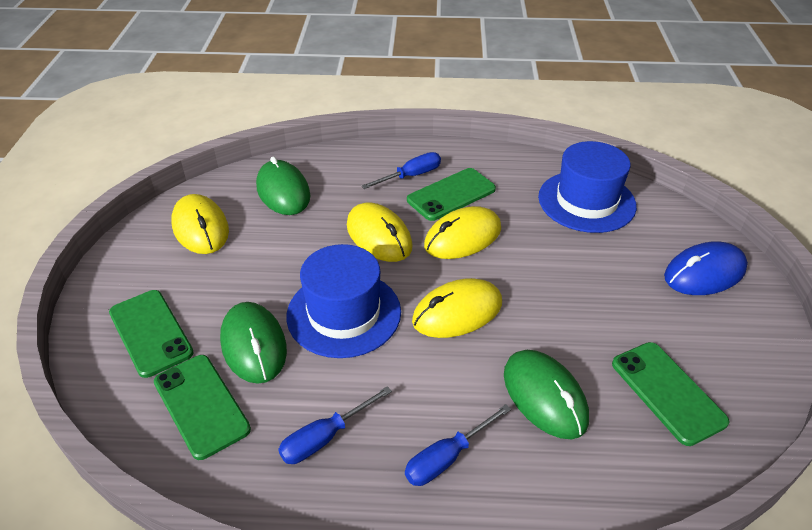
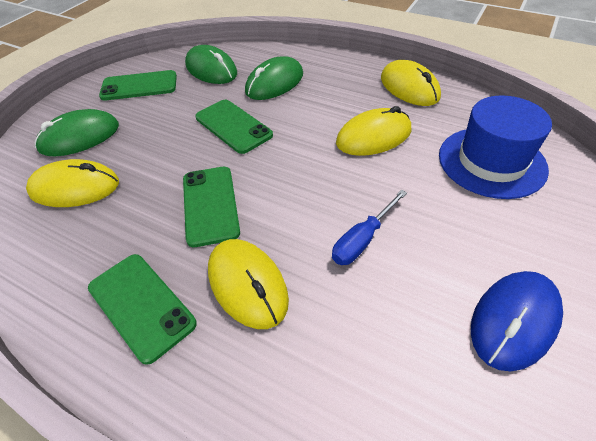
blue hat: [286,244,401,358] [538,141,637,233] = 2 -> [439,96,552,199] = 1
blue screwdriver: [278,386,392,464] [362,152,441,189] [405,404,511,486] = 3 -> [332,190,407,265] = 1

